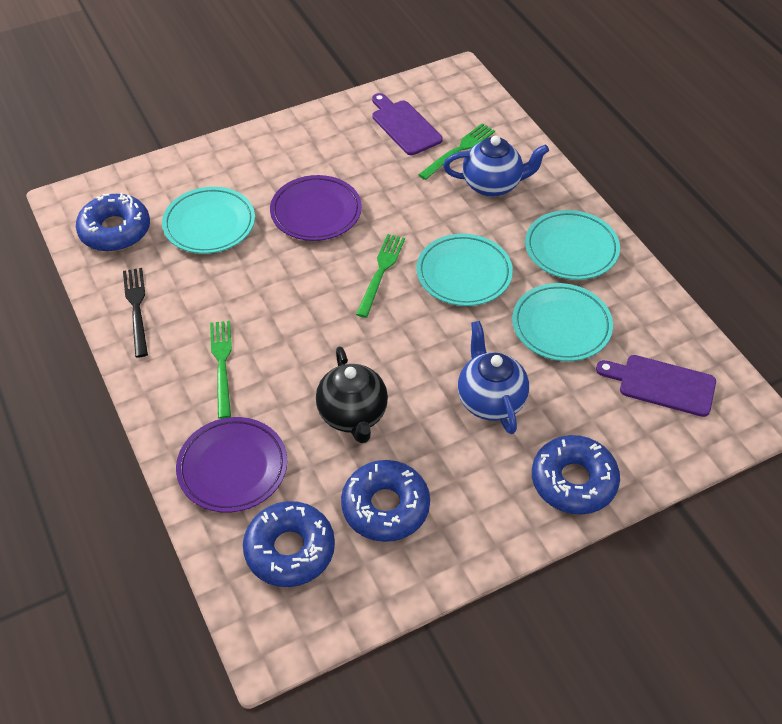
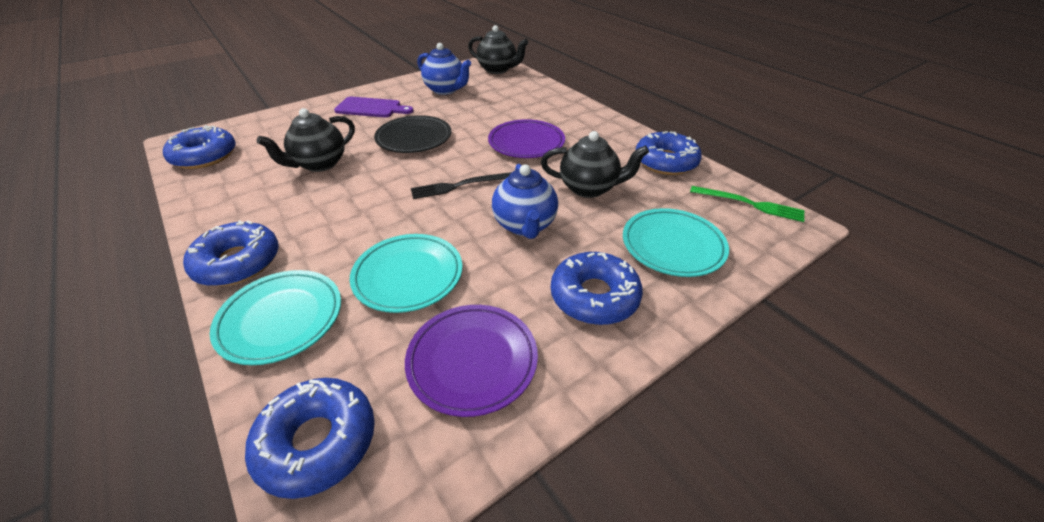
black plate: none = 0 -> [374,115,451,153] = 1
black teapot: [316,346,388,443] = 1 -> [257,108,355,172] [468,25,529,74] [541,131,649,198] = 3
blue donut: [76,193,150,252] [243,501,335,587] [341,460,430,542] [532,435,620,515] = 4 -> [163,125,236,169] [183,220,279,286] [245,378,375,499] [551,252,643,325] [636,131,702,175] = 5
green fork: [210,321,232,419] [356,234,405,318] [418,123,495,180] = 3 -> [690,186,805,222] = 1
purple cutting board: [372,93,443,155] [596,355,716,417] = 2 -> [334,97,413,117] = 1
turquoise plate: [162,187,255,254] [416,234,513,306] [512,283,613,361] [525,210,620,280] = 4 -> [210,270,341,365] [350,234,462,313] [623,208,729,277] = 3

